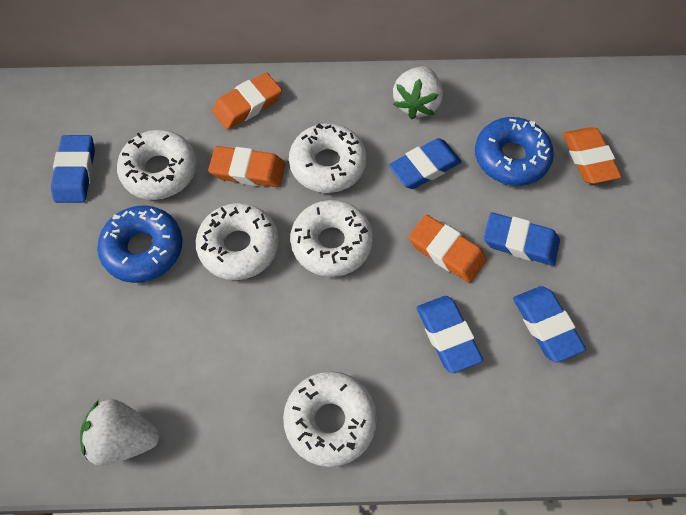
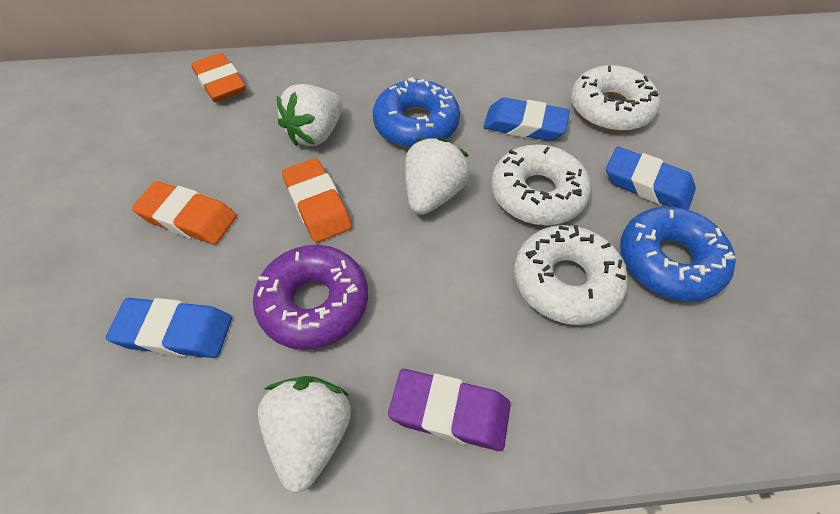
blue eraser: [51,135,95,203] [389,138,462,189] [417,296,483,373] [484,212,560,266] [513,286,586,363] = 5 -> [106,298,232,358] [484,98,570,141] [606,147,696,210] = 3
orange eraser: [208,146,285,187] [212,72,282,129] [409,215,487,283] [563,127,622,184] = 4 -> [132,181,237,244] [191,53,246,102] [282,158,352,243] = 3
purple donut: none = 0 -> [253,245,368,350] = 1
purple eraser: none = 0 -> [388,369,511,451] = 1
white donut: [117,130,197,200] [196,203,279,280] [283,371,377,467] [289,123,367,193] [290,200,373,277] = 5 -> [491,144,591,225] [514,225,628,325] [571,65,660,131] = 3
white strawberry: [80,399,160,466] [393,66,443,119] = 2 -> [258,376,351,492] [277,84,343,146] [405,137,470,215] = 3

